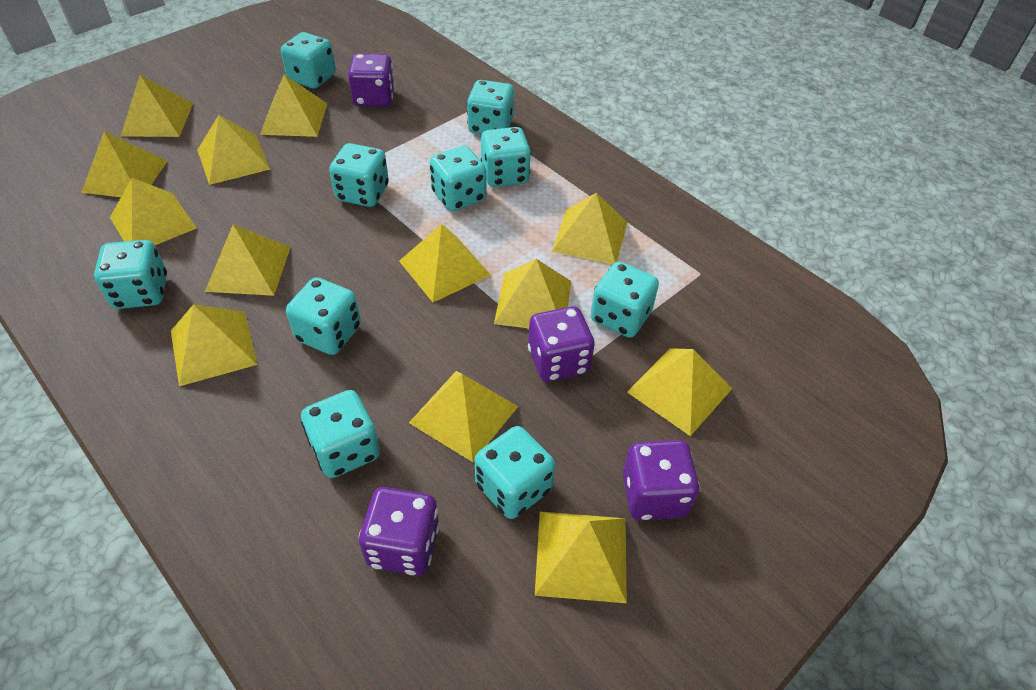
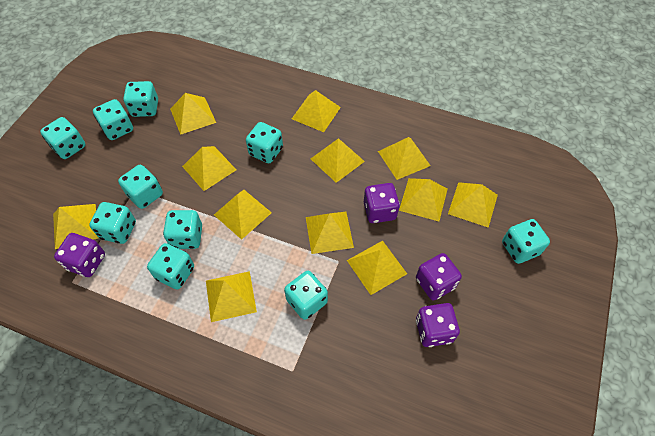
yellow pyramid: [81,131,167,197] [110,178,197,245] [121,75,193,137] [171,304,257,386] [197,115,270,185] [205,224,291,296] [260,75,327,137] [399,224,491,302] [409,371,518,462] [494,259,571,328] [535,512,627,603] [552,193,628,265] [627,348,732,436] = 13 -> [53,204,98,249] [170,93,216,135] [182,146,236,191] [206,271,257,322] [214,190,272,240] [292,90,341,132] [306,212,354,254] [311,139,365,183] [347,241,407,295] [378,137,431,180] [399,178,448,221] [448,182,498,228] = 12

